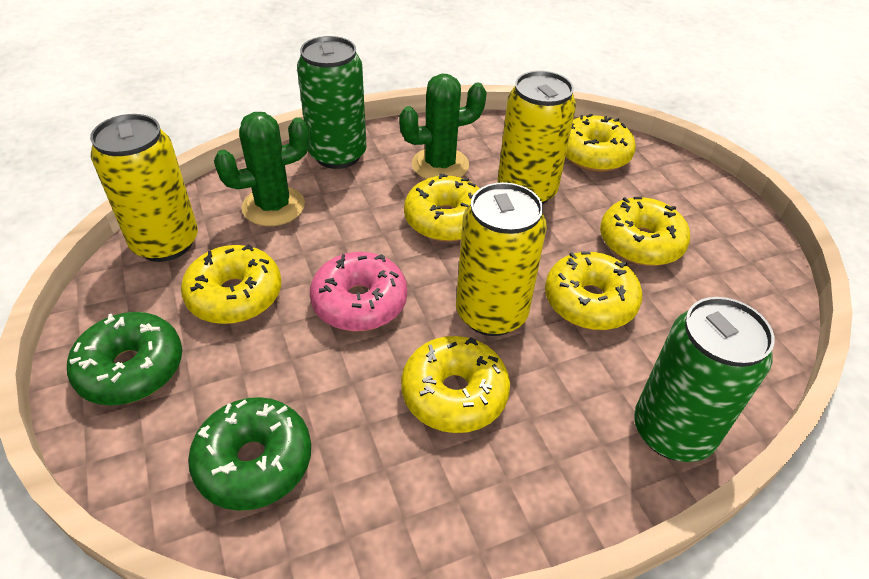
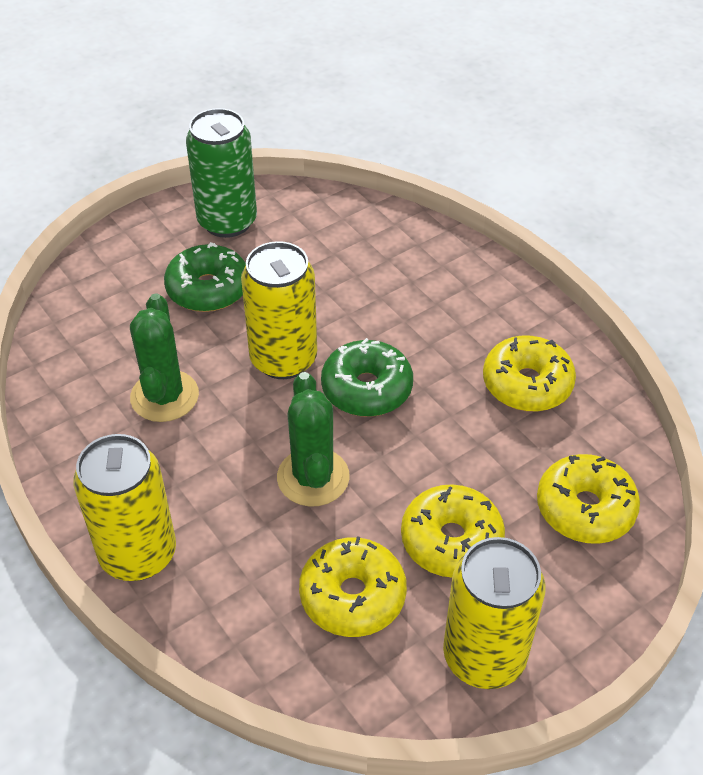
green can: [297,36,367,169] [634,297,775,462] = 2 -> [186,108,257,238] = 1
pink donut: [310,252,407,332] = 1 -> none = 0
yellow donut: [181,244,281,324] [401,336,510,433] [404,173,480,242] [545,252,642,330] [565,114,636,172] [600,197,690,266] = 6 -> [299,537,407,637] [401,484,505,577] [483,336,576,412] [537,454,640,544] = 4

